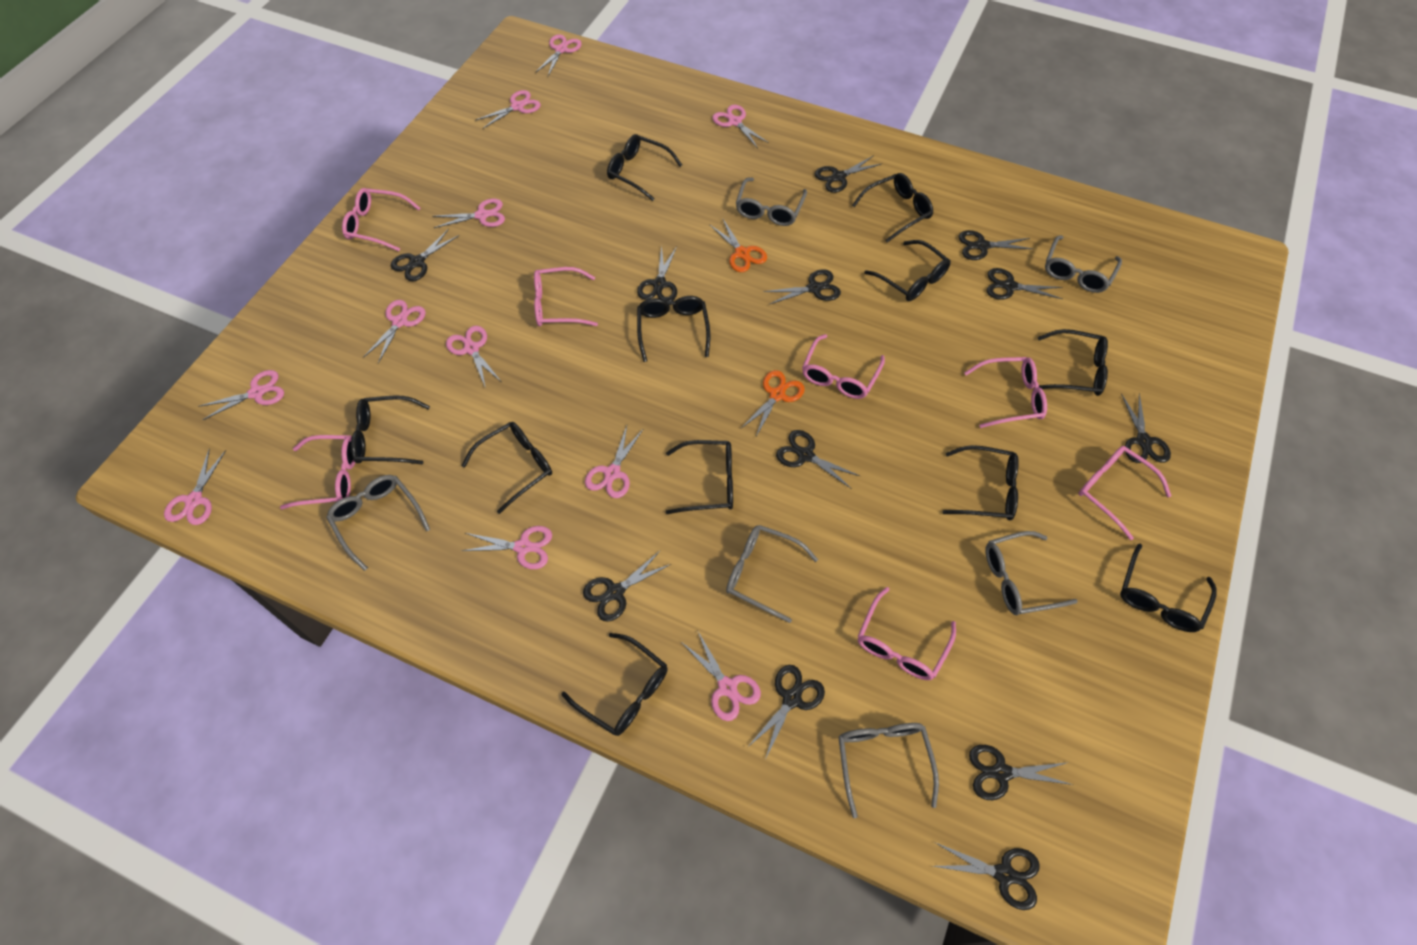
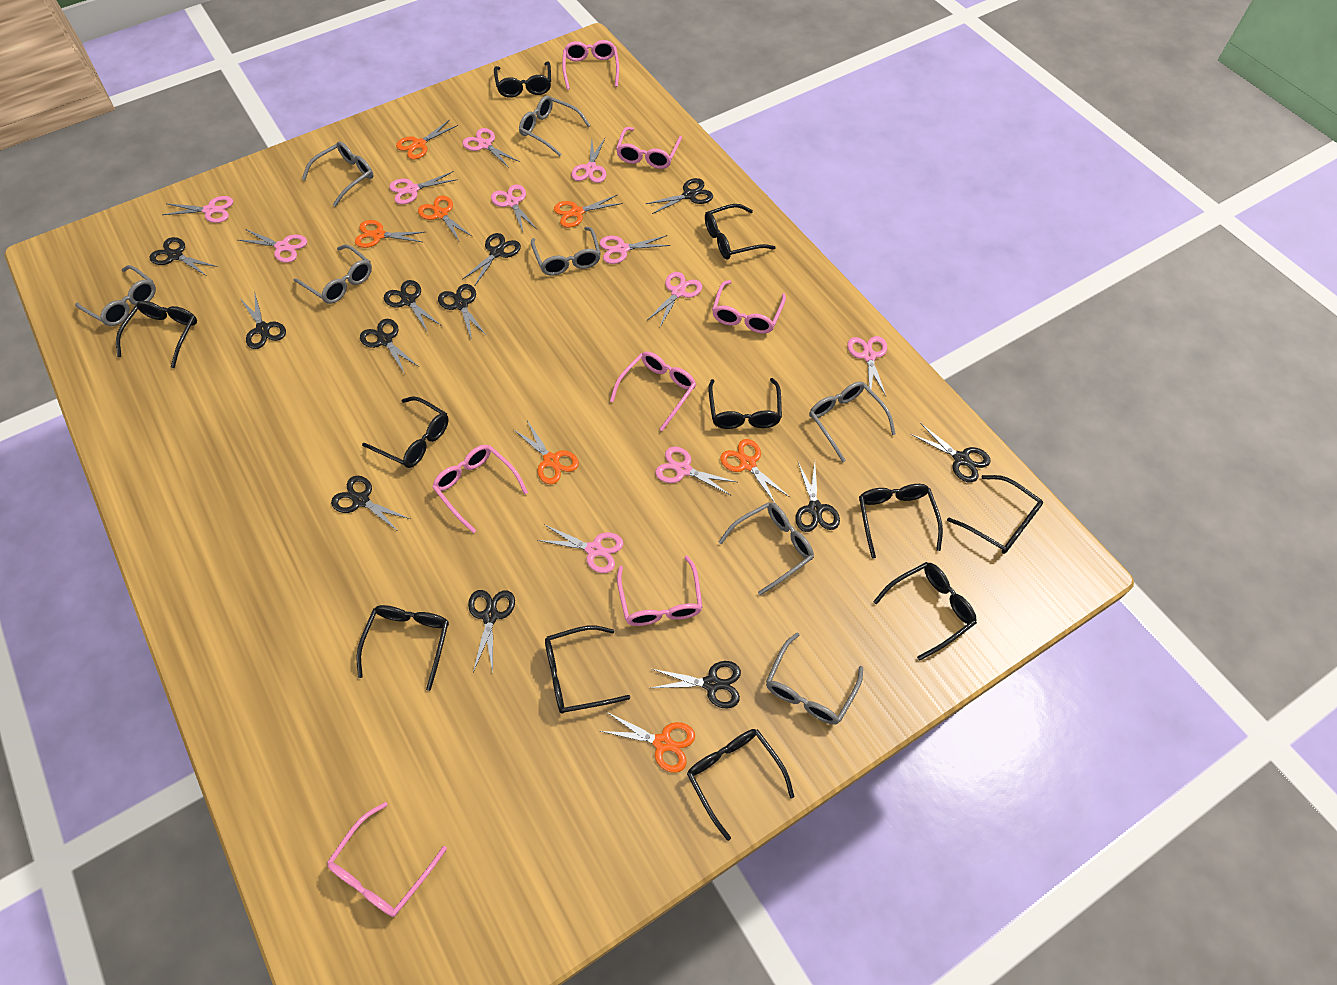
grey glasses: [326,475,430,571] [726,525,818,623] [736,178,807,226] [838,723,939,818] [985,531,1078,615] [1045,235,1122,293] = 6 -> [75,265,156,326] [293,244,372,304] [302,141,374,207] [519,95,590,156] [531,227,601,276] [718,502,814,596] [766,632,863,725] [809,381,896,462] = 8
orange scissors: [709,218,767,272] [741,370,805,436] = 2 -> [355,220,425,248] [396,119,458,159] [418,195,473,241] [513,421,579,484] [554,194,623,228] [601,712,695,773] [720,439,790,504] = 7

